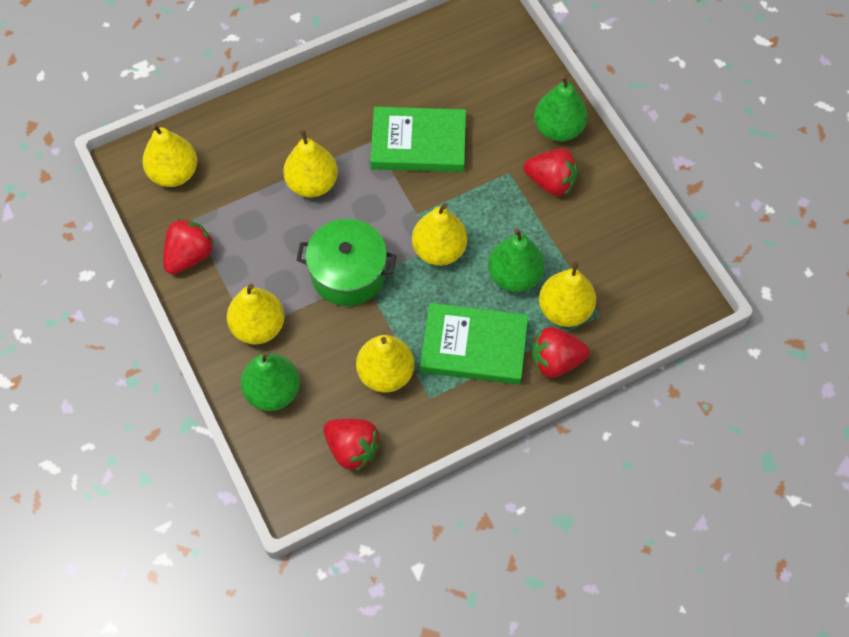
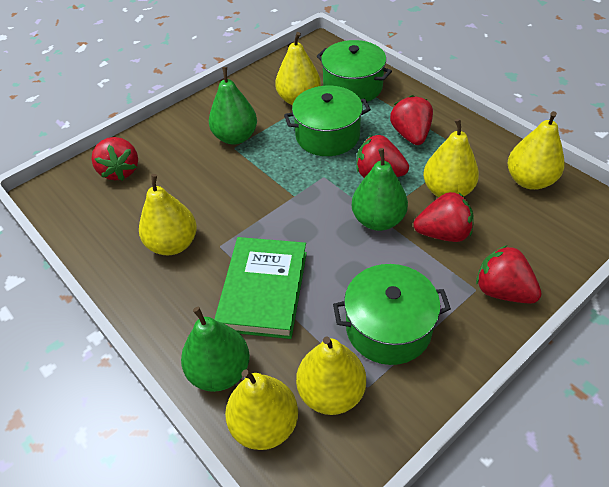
green book: [370,107,466,172] [420,303,528,385] = 2 -> [214,237,307,339] = 1
green pot: [297,219,396,306] = 1 -> [284,86,371,156] [317,40,392,103] [333,264,451,365] = 3
red strawberry: [163,218,214,274] [323,419,381,471] [523,148,578,196] [532,327,590,378] = 4 -> [91,137,138,181] [357,135,409,178] [390,95,433,145] [414,192,474,242] [476,245,542,304] = 5

